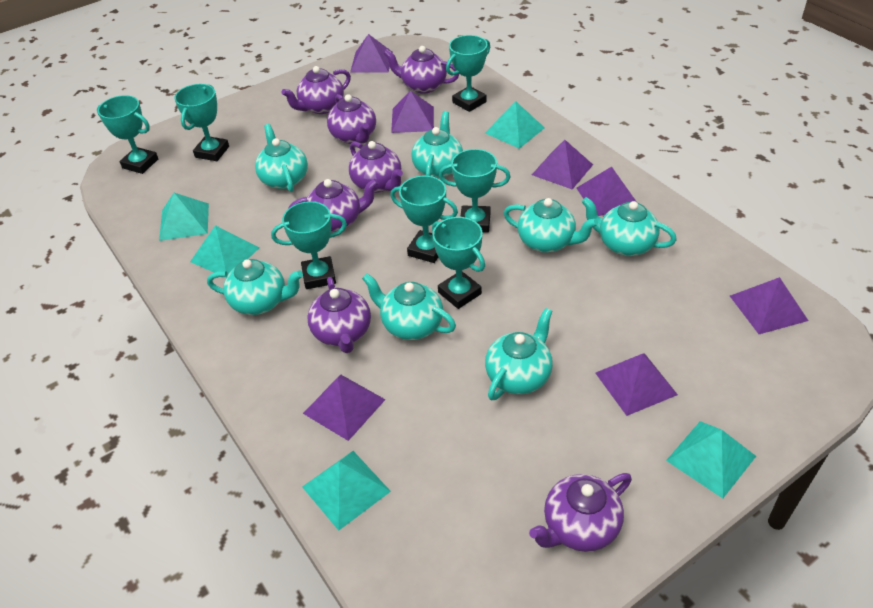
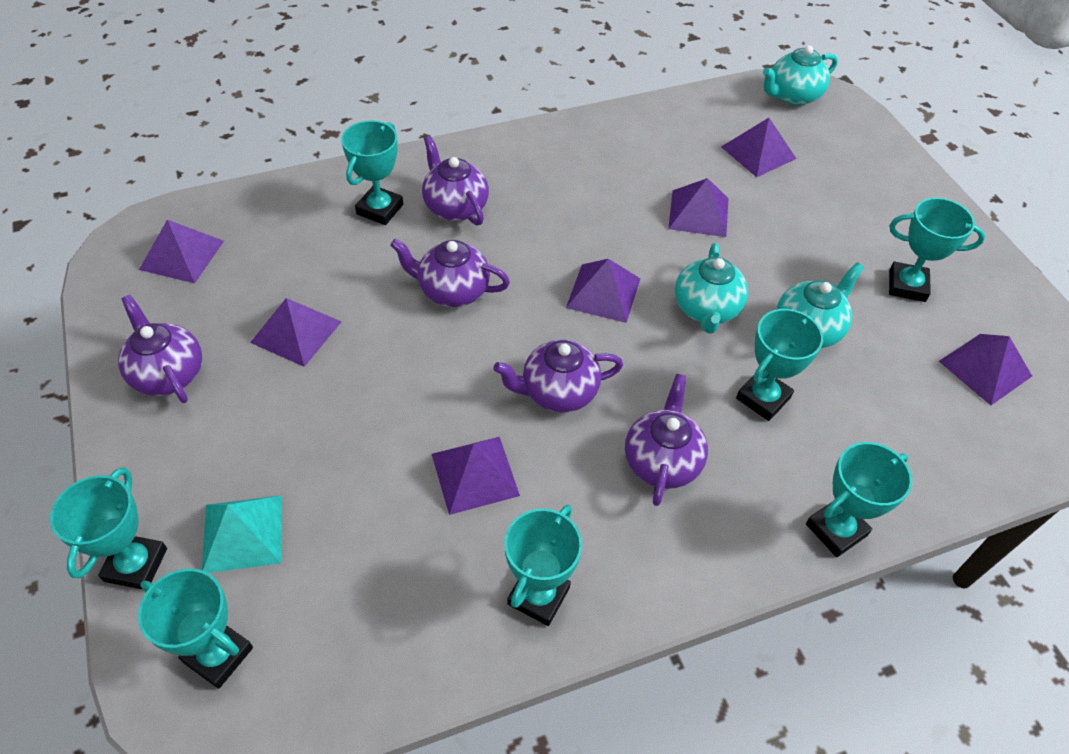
purple teapot: [281,66,351,114] [288,179,379,232] [307,277,371,353] [327,94,376,144] [349,141,403,193] [384,46,459,94] [529,473,632,552] = 7 -> [118,295,202,403] [390,239,510,307] [422,136,489,226] [493,340,623,413] [625,374,708,506] = 5
turquoise pyramid: [159,193,209,241] [190,225,259,278] [302,451,391,531] [485,101,545,149] [666,421,756,498] = 5 -> [202,495,282,573] = 1
turquoise teapot: [207,259,303,315] [255,124,308,192] [362,273,456,340] [411,111,463,178] [485,308,553,401] [504,198,598,253] [582,197,677,256] = 7 -> [675,243,748,334] [763,45,838,106] [777,262,864,348] = 3

